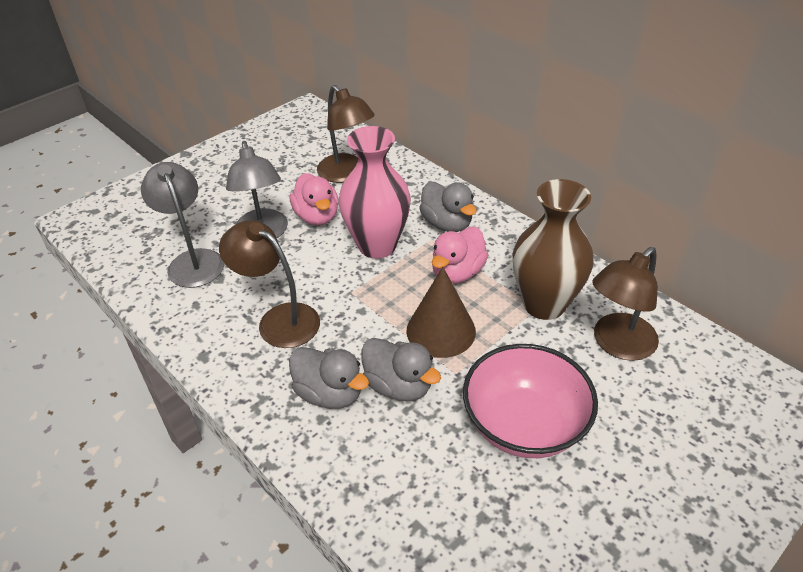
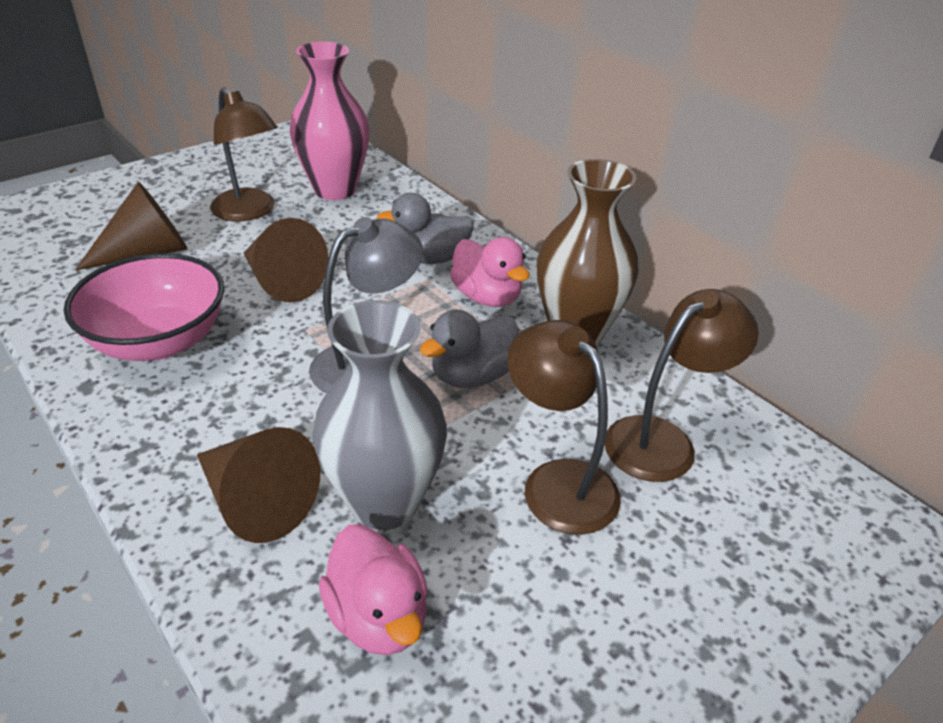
brown cone: [406,267,476,358] = 1 -> [75,182,188,271] [197,427,320,543] [244,218,329,302] = 3
grey duck: [289,347,369,409] [361,338,441,401] [419,182,477,232] = 3 -> [377,193,474,264] [420,309,519,388] = 2
grey lamp: [141,162,224,288] [226,141,288,238] = 2 -> [309,217,423,393] = 1
grey vase: none = 0 -> [313,300,447,530] = 1

